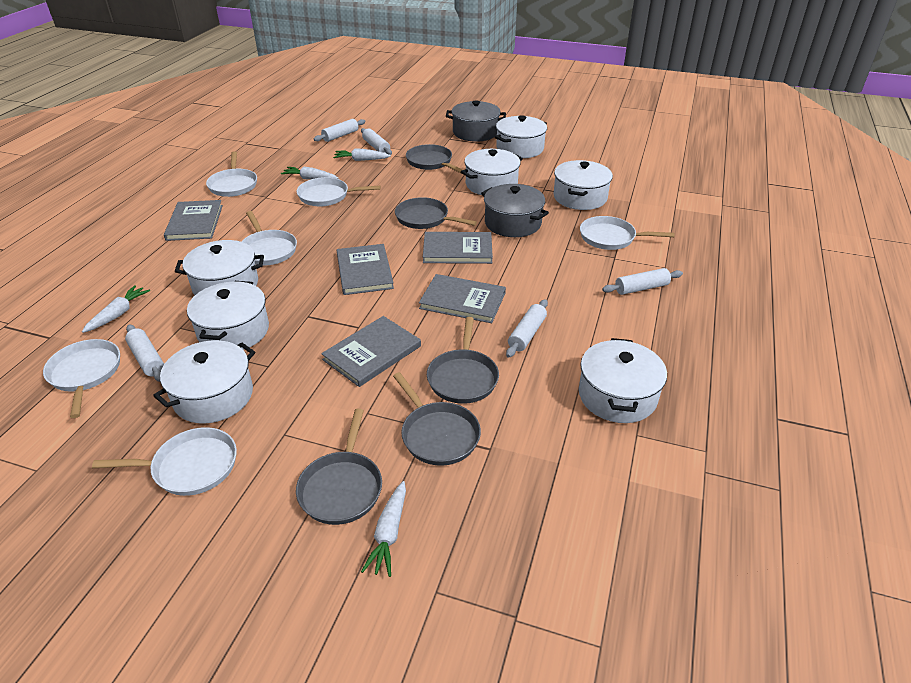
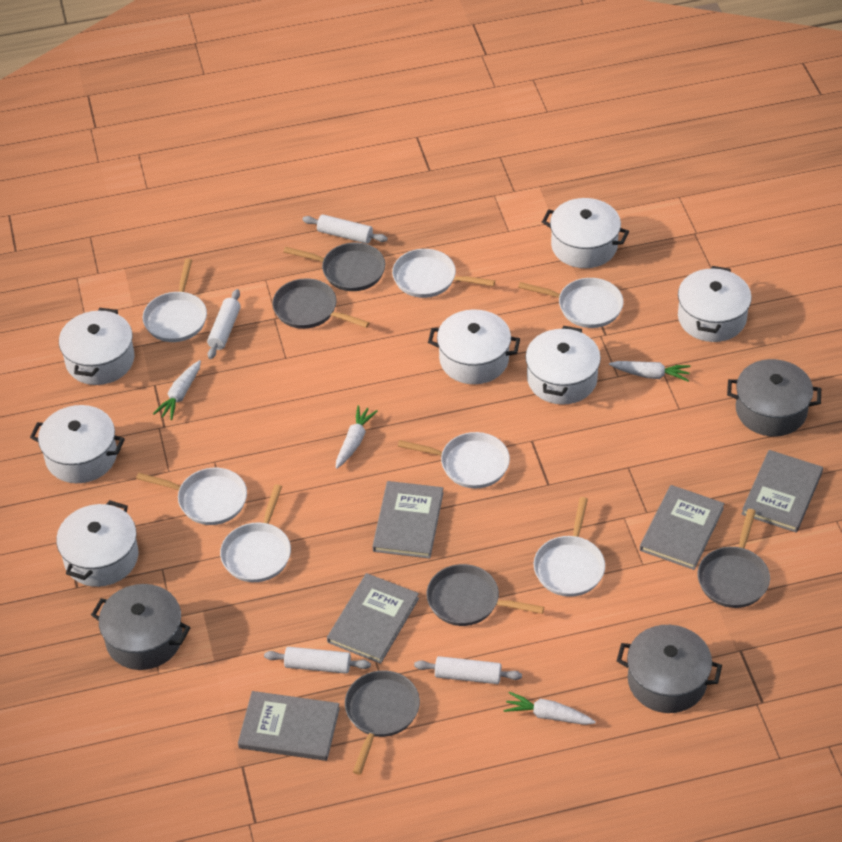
grey pot: [446,100,506,142] [481,184,549,237] = 2 -> [91,584,190,670] [617,625,722,713] [727,359,821,437] = 3
white pan: [43,339,120,418] [92,427,237,496] [206,151,257,197] [241,211,297,266] [297,177,381,206] [580,216,675,250] = 6 -> [136,468,247,525] [143,258,207,342] [220,484,291,582] [392,249,495,298] [398,432,510,488] [518,278,624,328] [534,497,605,597] = 7
white rolling pin: [125,324,164,382] [314,119,365,142] [361,128,392,155] [506,299,548,358] [602,268,683,295] = 5 -> [207,289,241,359] [264,647,371,674] [302,214,388,244] [414,656,522,684] = 4

